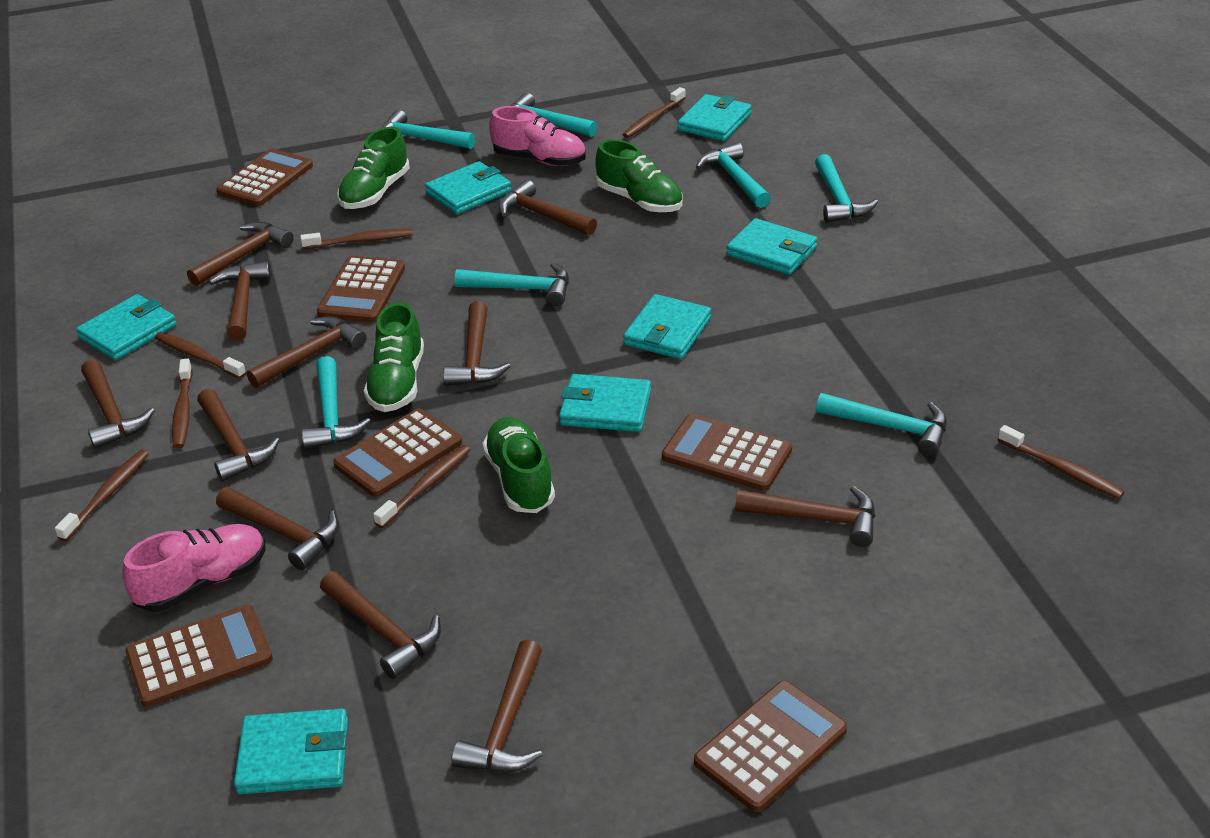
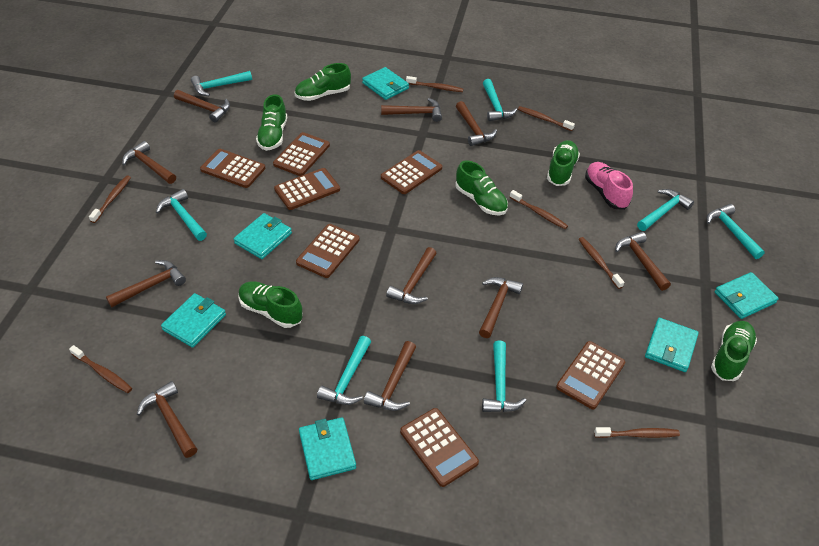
brown calculator: [125,605,273,707] [217,149,313,206] [317,256,405,322] [333,408,462,497] [662,414,792,491] [694,681,847,812] = 6 -> [200,149,265,188] [273,132,330,176] [274,168,340,210] [296,224,359,278] [381,150,442,194] [400,408,479,487] [556,341,625,410] = 7
brown hammer: [81,360,155,449] [187,221,294,286] [197,389,280,481] [209,261,271,341] [216,487,339,570] [247,316,367,388] [320,571,441,679] [443,301,510,386] [452,640,543,772] [499,180,597,235] [735,486,875,547] = 11 -> [106,260,186,307] [122,141,176,184] [137,381,197,458] [174,90,230,123] [364,341,416,411] [381,98,442,122] [386,247,437,304] [456,101,497,146] [479,277,523,338] [615,232,671,291] = 10
green shoe: [337,127,410,209] [364,302,424,412] [483,417,555,513] [595,139,683,213] = 4 -> [239,281,303,328] [256,94,287,151] [295,63,351,101] [455,160,508,215] [547,140,580,186] [711,321,757,381] = 6
pink shoe: [122,524,266,612] [489,106,586,166] = 2 -> [585,162,633,210] = 1
turquoise wallet: [76,294,177,360] [234,709,348,794] [425,161,511,214] [559,374,651,432] [623,294,711,359] [678,94,752,141] [726,218,817,275] = 7 -> [161,293,226,348] [234,213,292,259] [299,417,356,480] [362,67,409,100] [645,318,699,372] [715,272,779,319] = 6

